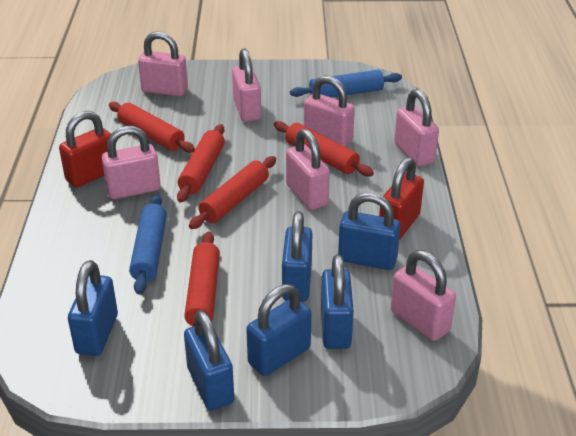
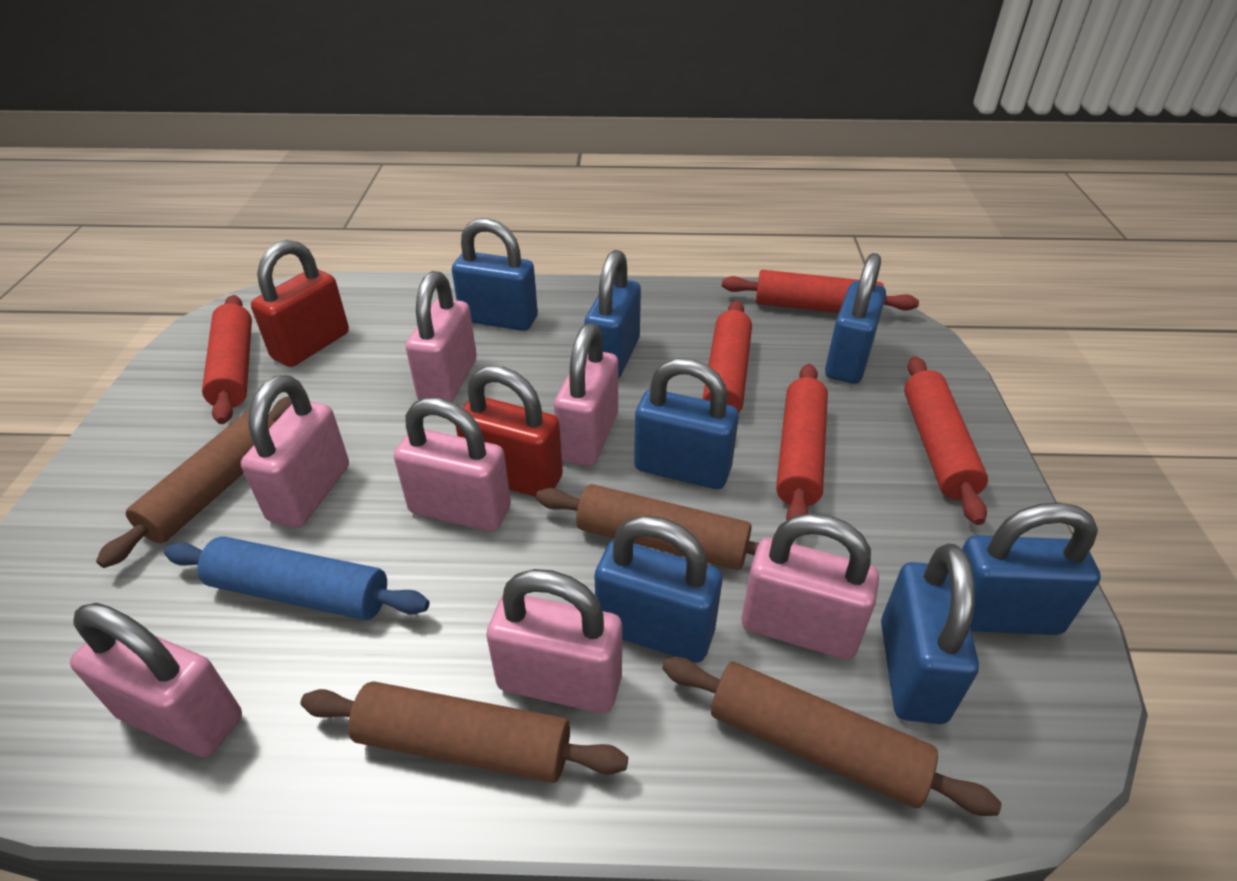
blue padlock: [68,260,118,356] [184,310,234,411] [246,284,311,376] [282,211,312,302] [321,254,354,349] [338,193,401,270] = 6 -> [452,218,538,331] [584,250,641,379] [594,516,722,662] [634,358,739,489] [825,253,886,384] [881,544,979,724] [962,502,1101,635] = 7
blue rolling pin: [129,194,167,295] [290,70,402,98] = 2 -> [164,536,429,620] = 1
brown rolling pin: none = 0 -> [96,396,292,568] [301,681,628,783] [536,484,759,570] [662,657,1001,816] = 4

